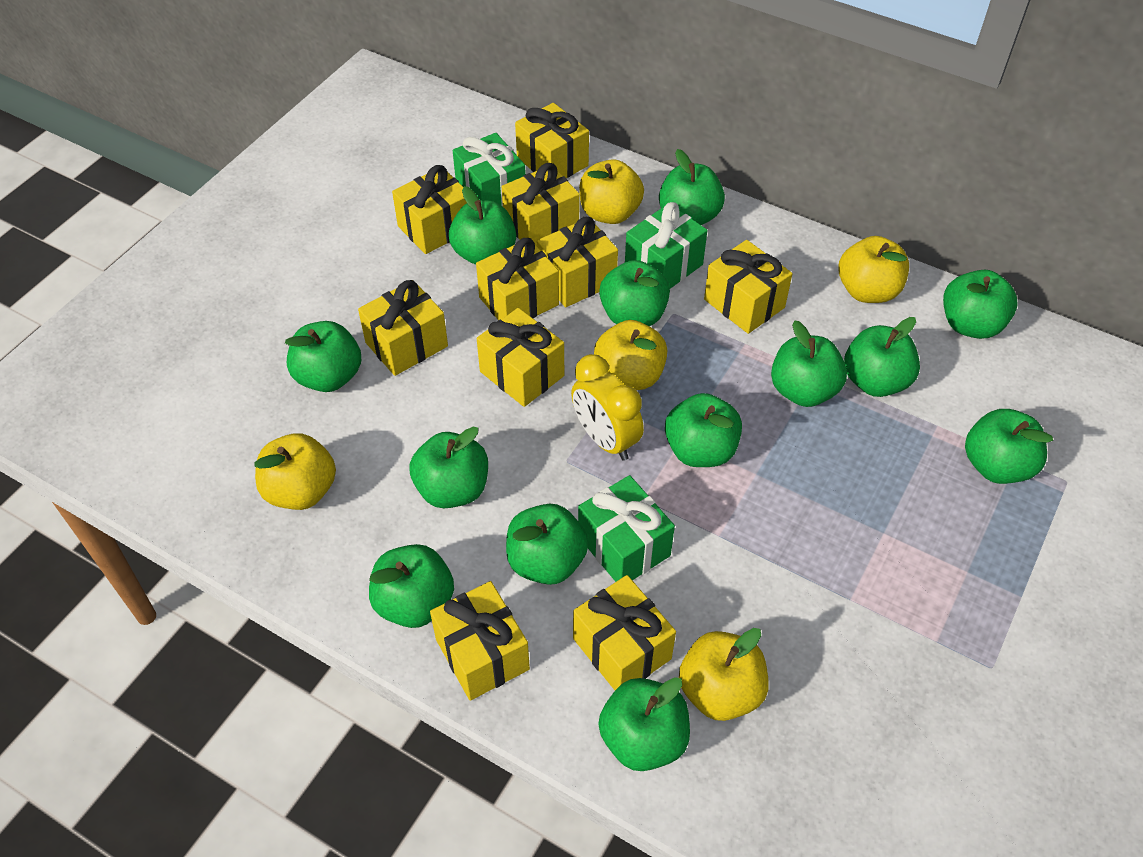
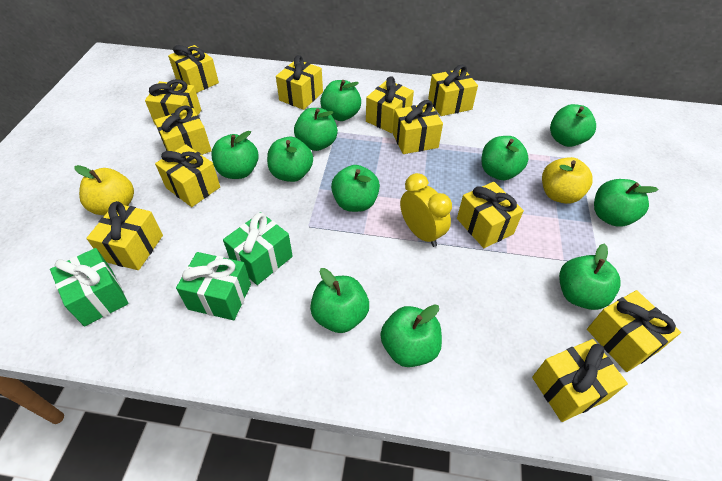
green apple: [285,321,361,392] [369,544,454,628] [409,427,488,508] [449,186,516,265] [506,504,588,585] [598,677,690,771] [599,260,670,326] [659,149,725,225] [665,393,742,467] [771,321,847,407] [844,317,920,397] [943,270,1017,339] [965,409,1053,484] = 13 -> [211,131,259,179] [267,137,313,182] [294,108,338,151] [310,268,369,333] [320,80,361,121] [331,165,380,212] [381,304,442,367] [481,136,529,180] [550,104,596,147] [559,243,621,310] [594,179,658,227] = 11
yellow apple: [254,433,336,510] [579,159,644,224] [594,320,667,390] [679,628,768,721] [839,236,909,303] = 5 -> [74,165,134,215] [542,157,593,204] = 2
yellow gift: [358,280,448,376] [392,165,467,254] [430,581,530,701] [476,238,559,320] [477,308,564,407] [502,163,580,246] [515,103,589,178] [537,217,618,307] [573,575,676,690] [704,240,792,334] = 10 -> [86,201,163,270] [145,79,201,125] [154,105,212,155] [155,144,220,207] [168,45,219,93] [276,55,323,110] [366,76,414,133] [393,100,443,154] [428,65,478,116] [457,182,524,248] [532,339,628,422] [587,290,681,372] = 12

